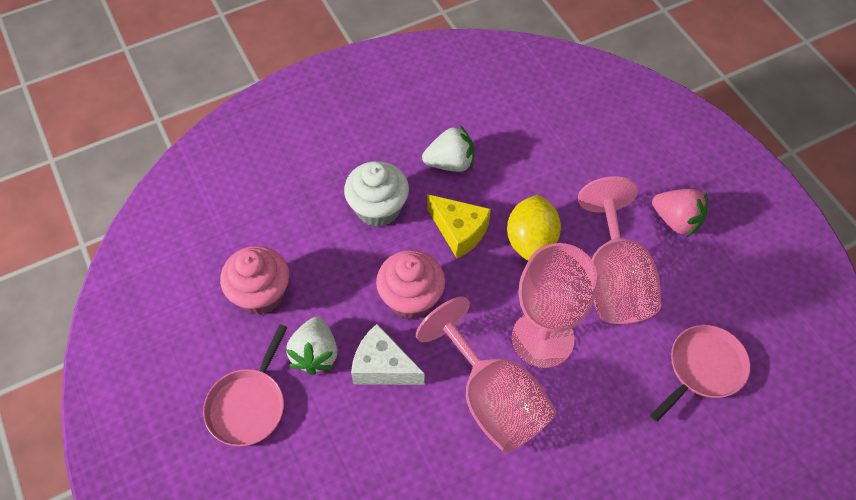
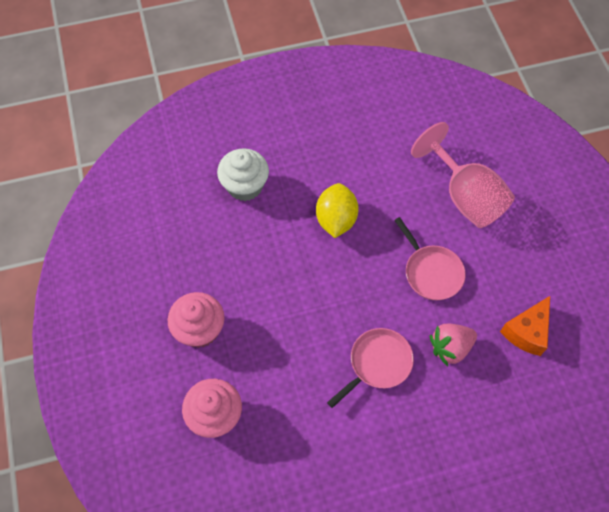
orange cheese: none = 0 -> [500,296,550,356] = 1
pink goblet: [416,297,556,453] [512,243,597,368] [578,176,661,324] = 3 -> [411,122,515,228] = 1
white cheese: [351,324,425,385] = 1 -> none = 0
white strawberry: [286,317,338,375] [422,125,474,172] = 2 -> none = 0
yellow cheese: [427,194,491,259] = 1 -> none = 0

